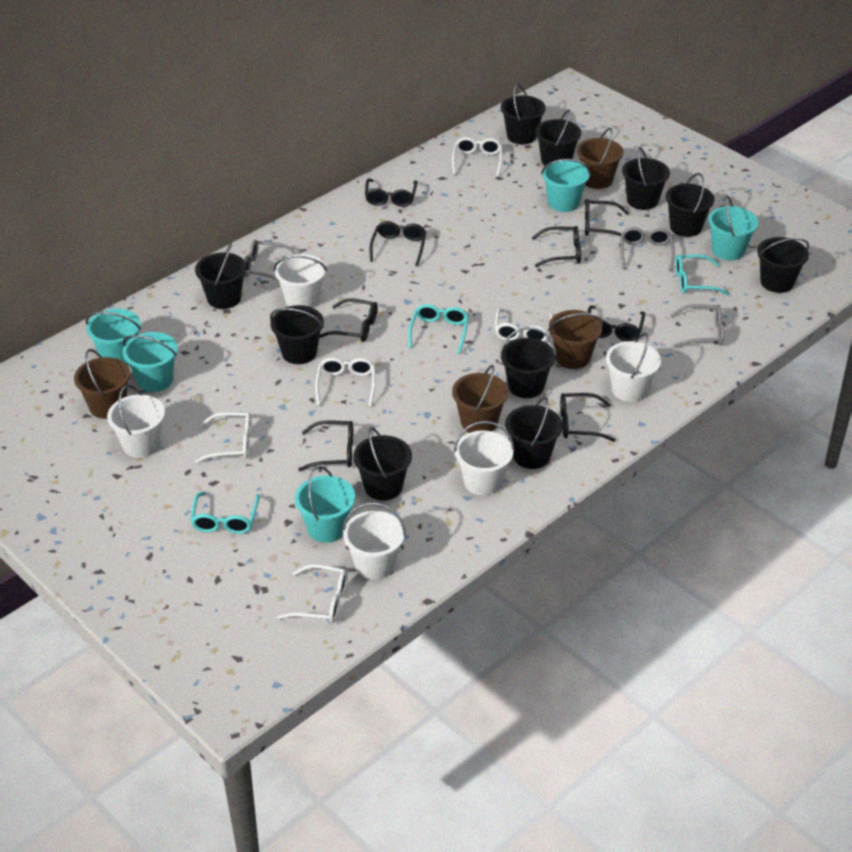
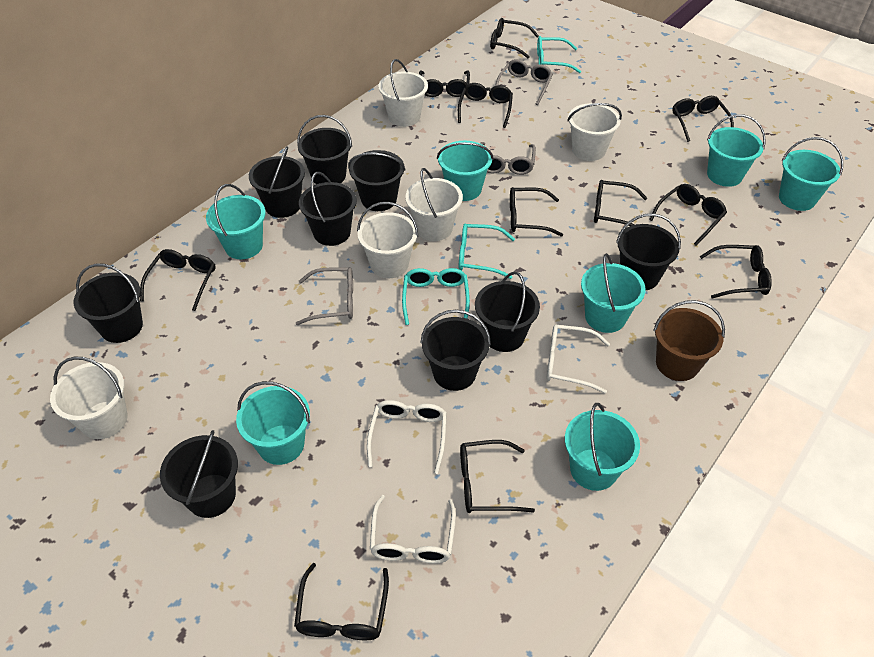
black bucket: [195,243,247,309] [270,305,324,364] [353,427,412,501] [500,327,556,398] [501,84,546,144] [505,397,563,469] [535,109,581,166] [622,147,670,210] [666,173,715,237] [757,237,809,293] = 10 -> [74,264,143,343] [160,430,238,518] [249,146,305,218] [297,115,352,184] [299,172,357,246] [348,150,405,211] [421,309,491,391] [475,271,540,352] [616,213,681,291] = 9
black glasses: [298,420,353,471] [319,298,378,342] [365,179,418,207] [370,221,426,266] [532,226,581,267] [560,393,616,442] [585,199,629,237] [588,305,645,341] = 8 -> [140,249,215,311] [294,563,389,640] [419,70,470,97] [458,83,513,128] [460,440,535,513] [490,18,539,58] [510,187,563,237] [594,180,647,226] [649,184,727,246] [672,96,734,142] [700,245,772,299] = 11
brown bucket: [74,349,130,419] [452,365,508,433] [548,310,603,369] [577,128,623,189] = 4 -> [653,300,725,381] = 1
turquoise bucket: [86,309,141,365] [123,332,178,392] [295,466,355,543] [541,159,591,212] [708,195,758,260] = 5 -> [206,184,265,259] [236,381,310,465] [437,141,493,201] [565,403,640,491] [581,253,646,333] [707,114,766,187] [779,137,843,211] = 7
white glasses: [195,412,251,463] [277,564,347,623] [315,358,375,407] [452,137,502,177] [495,308,553,342] = 5 -> [367,400,447,474] [370,495,456,564] [546,325,610,394] = 3

